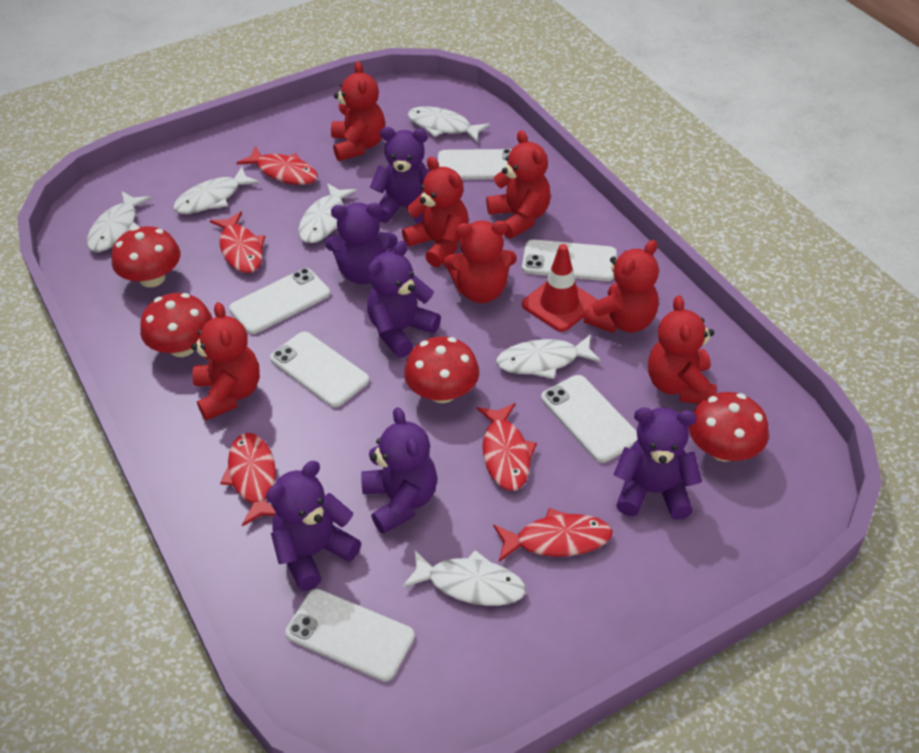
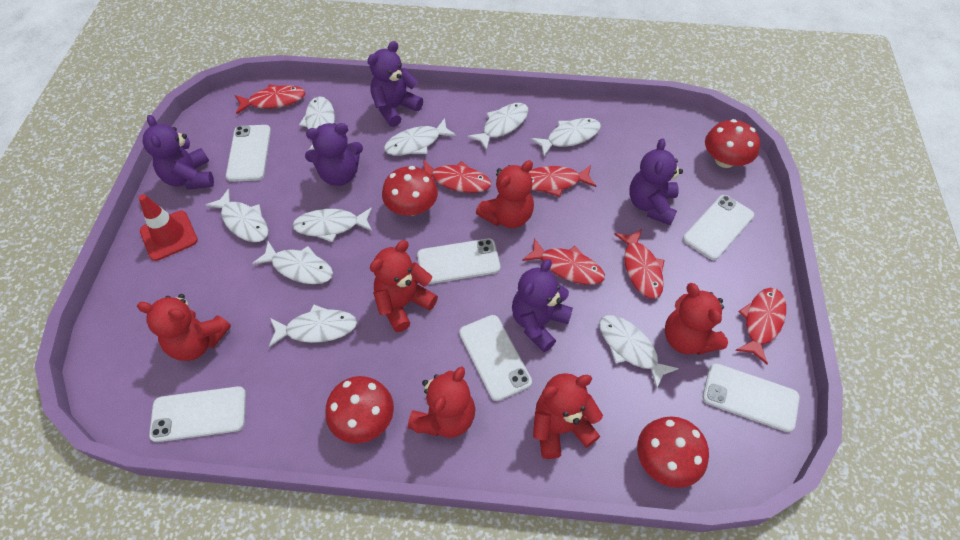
purple teddy bear: [266,461,361,591] [325,202,398,284] [361,407,437,534] [367,241,441,358] [370,127,430,224] [613,407,702,520] = 6 -> [143,115,214,189] [305,123,363,186] [367,41,423,127] [512,259,573,352] [629,138,683,225] = 5
red fish: [210,211,265,273] [220,433,276,526] [237,146,318,185] [477,403,537,491] [493,508,613,562] = 5 -> [235,84,306,114] [424,160,491,193] [522,238,605,285] [529,165,596,197] [614,229,665,299] [735,288,786,364] = 6
red teddy bear: [191,302,260,421] [331,61,385,161] [402,157,469,267] [443,220,517,303] [486,130,551,239] [584,240,659,333] [648,296,717,404] = 7 -> [137,294,231,361] [370,240,438,332] [408,366,475,438] [476,160,534,228] [533,373,603,459] [665,283,728,355] = 6
white fish: [87,191,151,252] [173,167,260,214] [298,183,357,243] [402,550,526,606] [408,106,490,142] [496,334,601,379] = 6 -> [205,189,268,242] [252,241,333,284] [269,305,357,347] [292,207,372,242] [299,97,335,151] [384,118,456,156] [468,103,529,151] [531,118,601,156] [599,315,679,390] = 9

